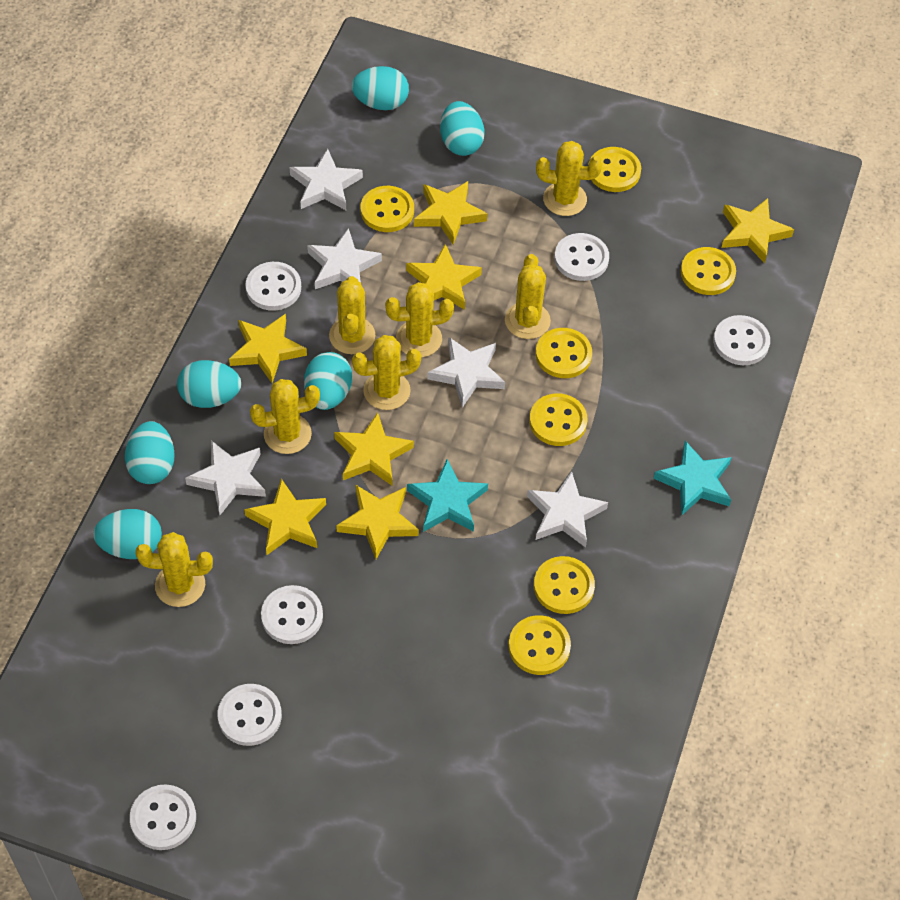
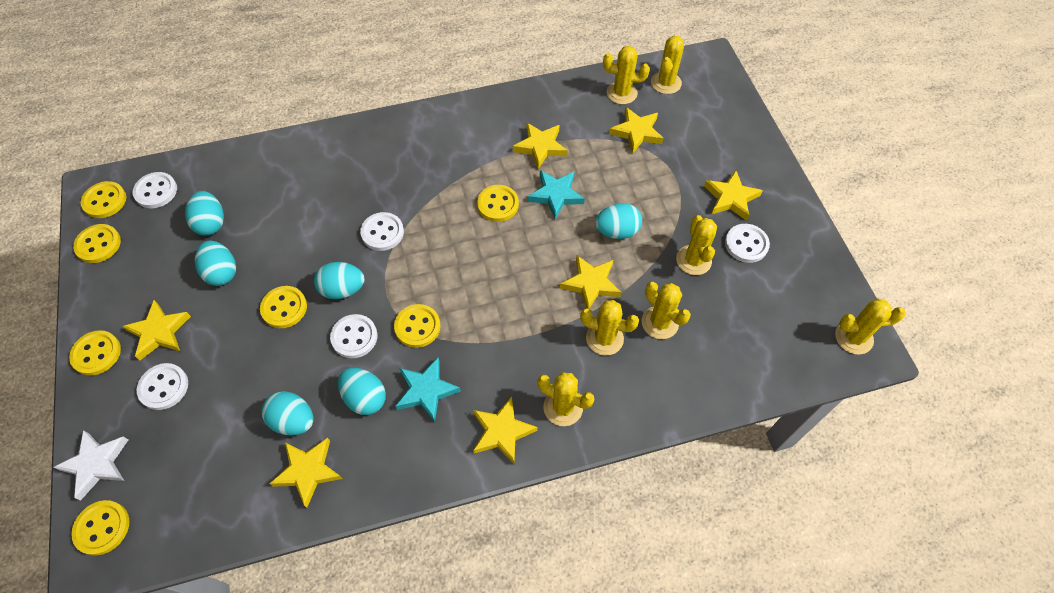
white button: [130,785,196,850] [218,684,282,746] [245,262,301,311] [261,585,323,644] [554,233,609,281] [713,315,770,365] = 6 -> [133,172,177,208] [136,363,188,410] [330,314,378,358] [360,212,404,251] [725,224,770,263] = 5
white star: [185,441,266,515] [289,149,363,210] [307,228,382,289] [427,337,505,408] [527,471,608,548] = 5 -> [53,430,128,501] = 1

